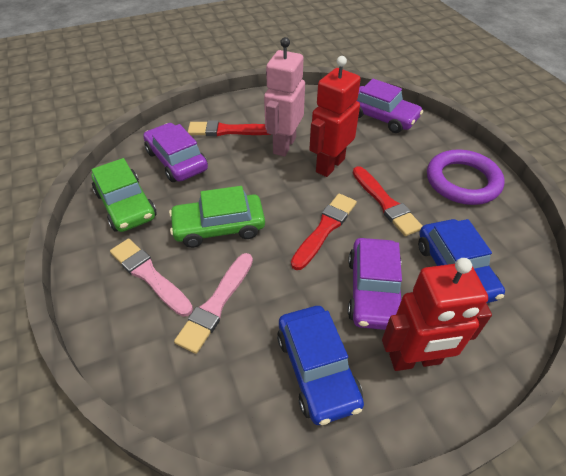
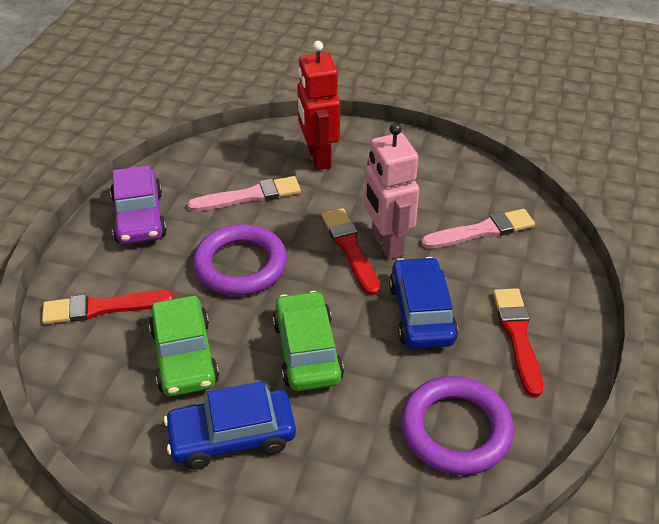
purple car: [143,123,208,182] [348,238,402,330] [357,79,423,133] = 3 -> [110,165,167,244] = 1
purple ring: [427,149,505,205] = 1 -> [193,224,287,296] [401,376,514,475] = 2
red robot: [309,56,361,177] [382,258,492,371] = 2 -> [297,41,340,170] = 1

